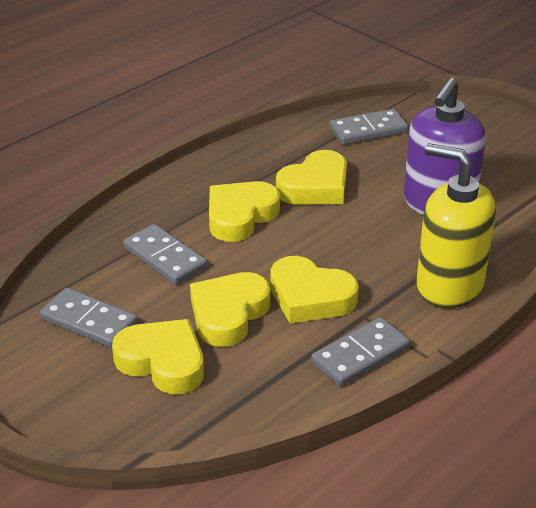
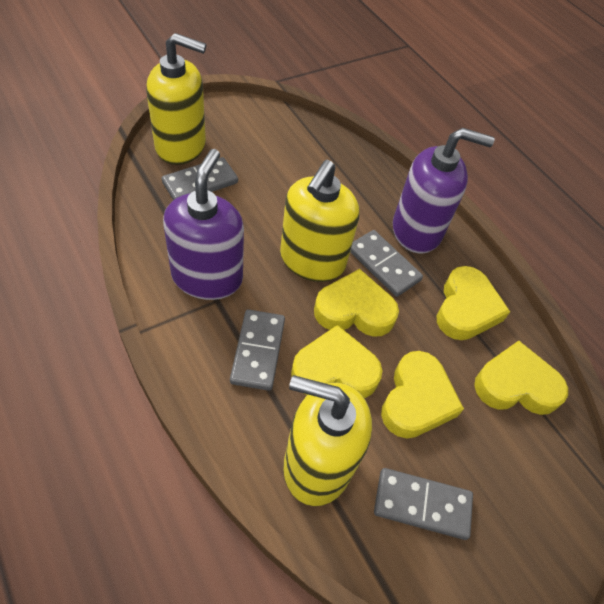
purple soap dispenser: [404,78,486,215] = 1 -> [163,149,244,300] [393,128,495,254] = 2
yellow soap dispenser: [417,143,496,308] = 1 -> [146,33,206,165] [280,160,359,282] [283,375,372,506] = 3

